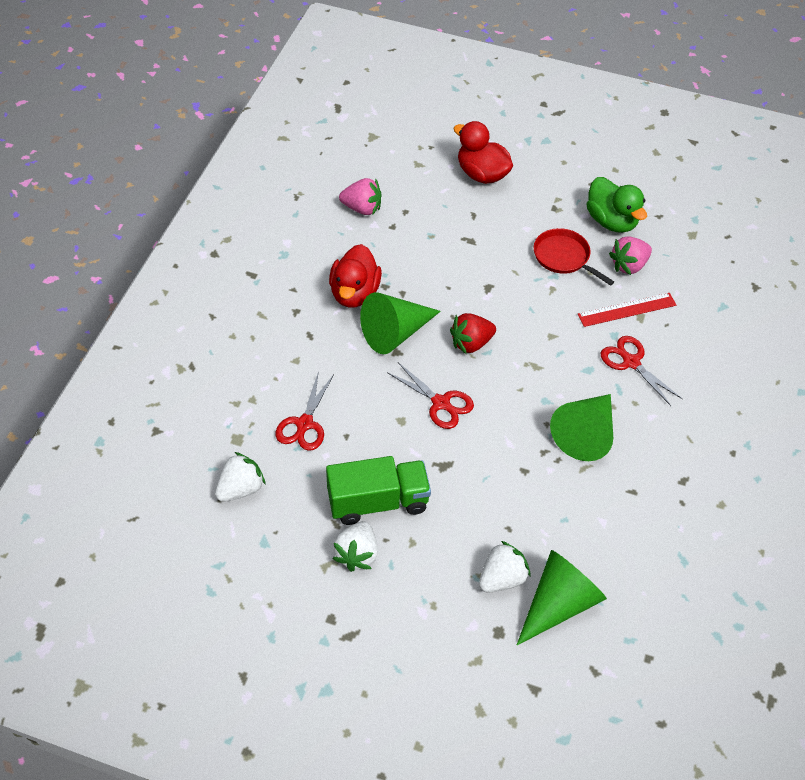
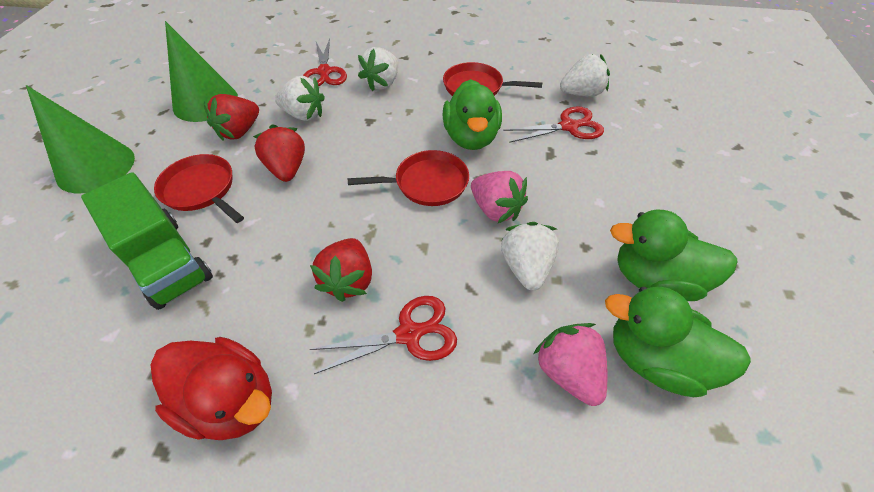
green cone: [360,292,441,354] [517,550,607,645] [550,394,613,461] = 3 -> [26,85,135,193] [165,21,238,122] = 2
green duck: [587,177,647,233] = 1 -> [443,79,502,150] [605,287,751,397] [610,209,737,301] = 3
red duck: [329,244,382,307] [453,121,513,184] = 2 -> [150,337,272,440] = 1
red pan: [534,228,614,286] = 1 -> [154,154,244,223] [348,150,469,206] [443,62,542,96] = 3
red ruler: [578,293,676,327] = 1 -> none = 0
red strawberry: [450,313,496,355] = 1 -> [204,94,259,141] [253,124,305,182] [310,238,372,302] = 3
white strawberry: [215,452,266,502] [332,521,378,572] [479,541,531,593] = 3 -> [275,76,325,121] [358,47,398,91] [501,222,559,290] [560,54,610,97] = 4

